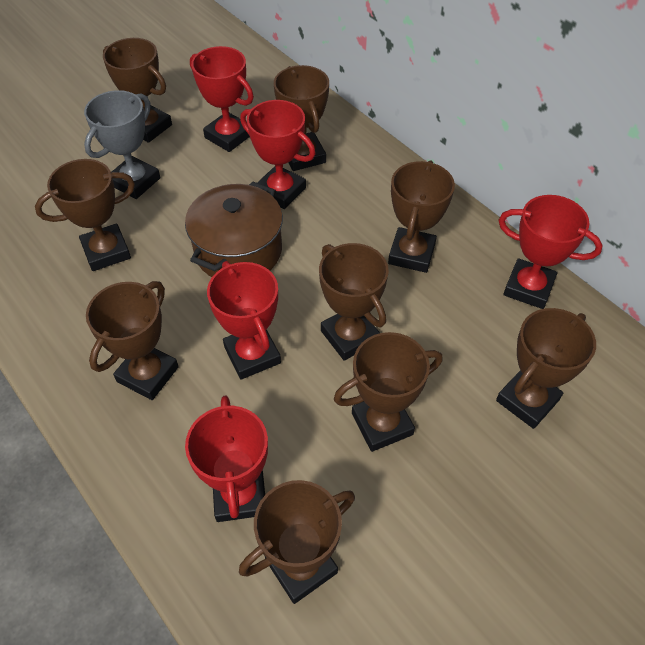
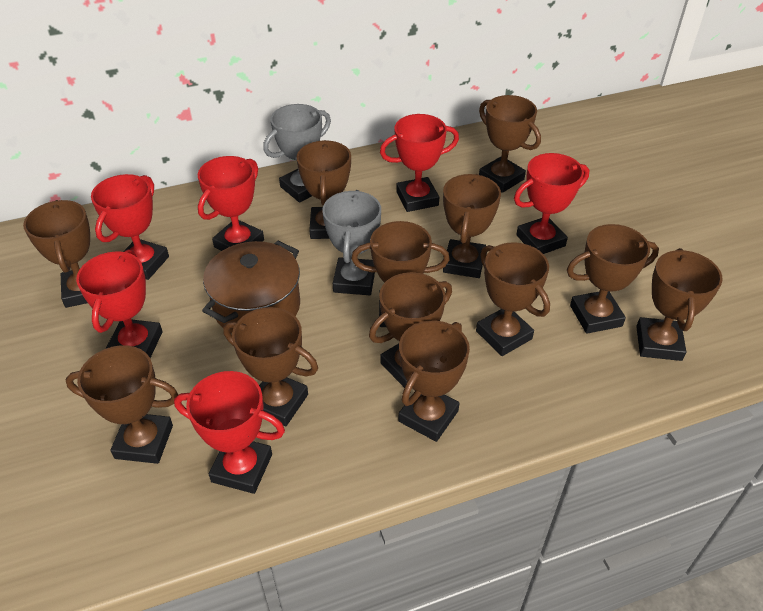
brown trophy: [35,159,135,271] [86,281,179,400] [103,38,172,143] [239,480,355,604] [274,65,329,171] [319,243,389,361] [334,332,442,452] [388,160,455,273] [496,308,596,429] = 9 -> [23,200,90,308] [65,345,178,464] [223,307,318,426] [297,140,351,239] [351,221,450,327] [369,272,452,388] [398,321,470,442] [443,174,501,278] [476,242,550,356] [479,95,541,193] [567,224,659,334] [636,248,723,361] = 12
grey trophy: [84,90,160,199] = 1 -> [263,104,331,202] [322,190,381,295] = 2
red trophy: [185,396,268,522] [190,46,254,152] [207,261,281,379] [240,100,316,209] [499,195,603,309] = 5 -> [76,250,162,358] [91,174,169,280] [174,371,285,494] [198,156,264,251] [380,114,459,212] [514,153,589,254] = 6

